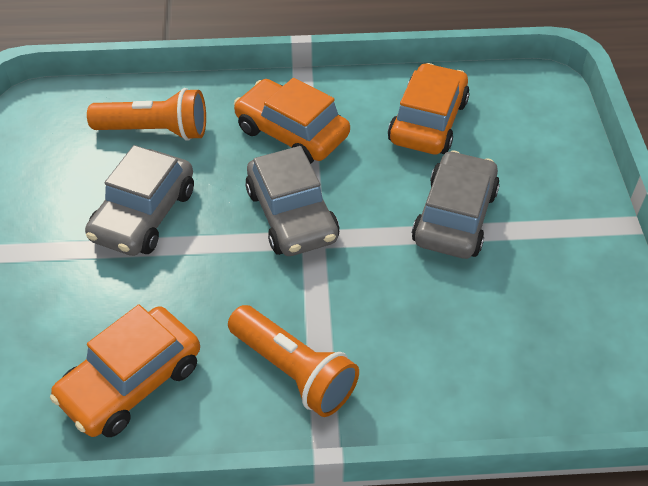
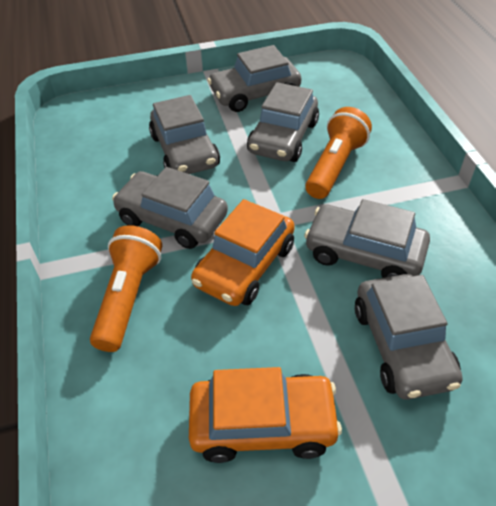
grey car: [85,145,194,256] [245,146,339,256] [412,150,500,259] = 3 -> [112,167,228,249] [149,95,220,174] [207,45,301,112] [247,82,319,162] [304,199,430,278] [355,274,463,400] = 6
orange car: [50,304,200,437] [234,78,350,164] [388,63,470,154] = 3 -> [189,367,342,463] [191,199,295,306] = 2

